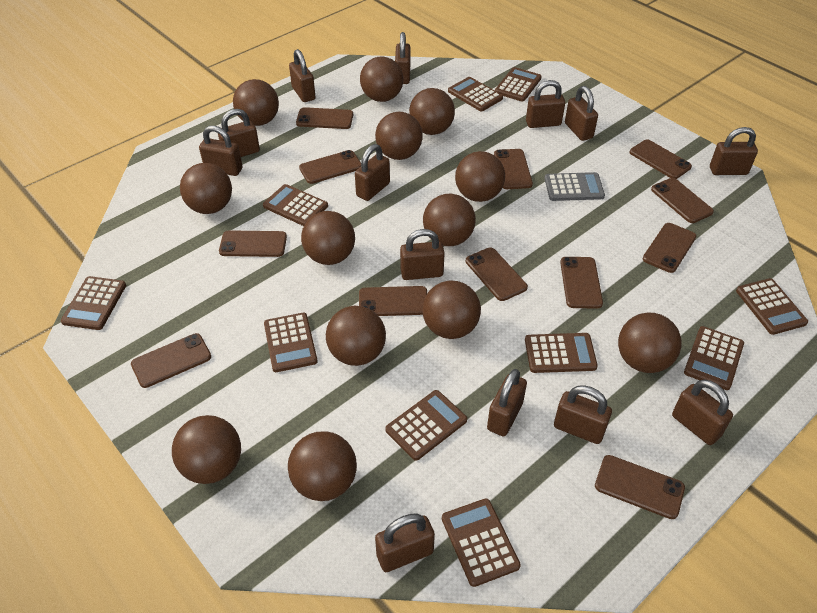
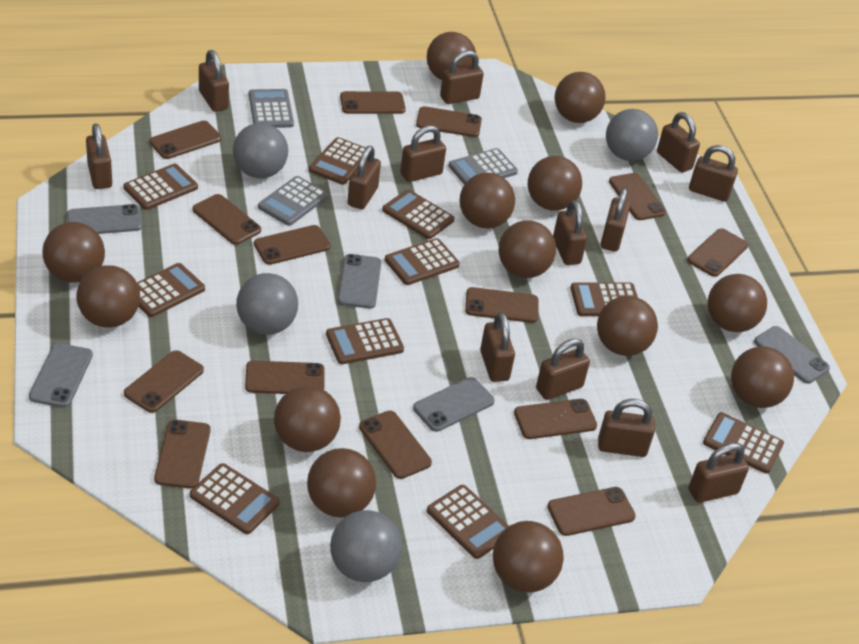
brown phone: [131,333,211,388] [219,230,287,257] [296,107,353,129] [299,150,361,184] [359,286,427,316] [466,247,528,301] [494,149,533,189] [560,257,603,309] [595,455,685,519] [630,139,692,179] [643,223,696,273] [651,178,714,223] = 12 -> [124,350,204,413] [149,121,221,159] [154,420,210,489] [193,194,261,245] [245,361,324,394] [254,225,331,265] [340,91,406,114] [359,411,432,479] [416,106,482,137] [465,287,538,323] [514,399,597,439] [547,487,636,536] [609,173,666,220] [687,228,748,277] = 14
grey ball: none = 0 -> [233,123,288,178] [236,273,298,335] [330,510,402,582] [606,109,658,161] = 4
grey calculator: [544,172,605,201] = 1 -> [249,89,294,128] [258,176,328,226] [448,148,518,185] = 3
grey phone: none = 0 -> [29,343,93,408] [67,204,142,234] [338,254,381,309] [413,377,495,432] [754,326,830,384] = 5

